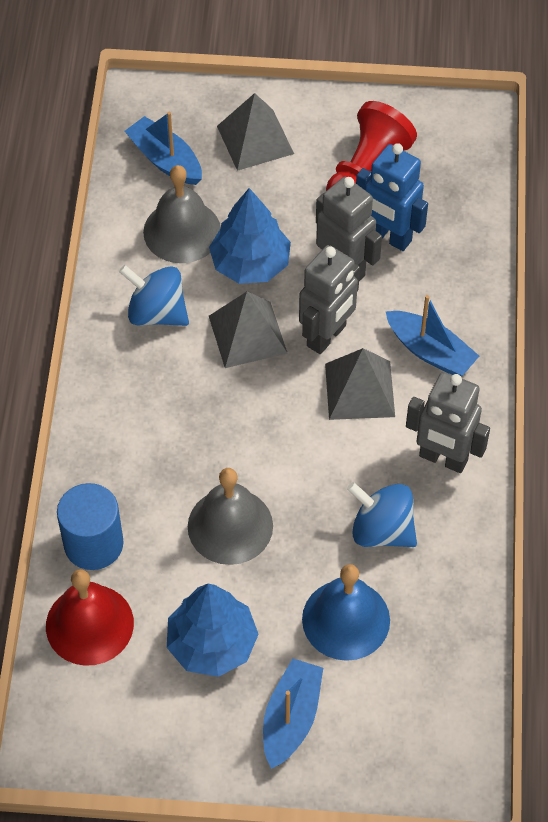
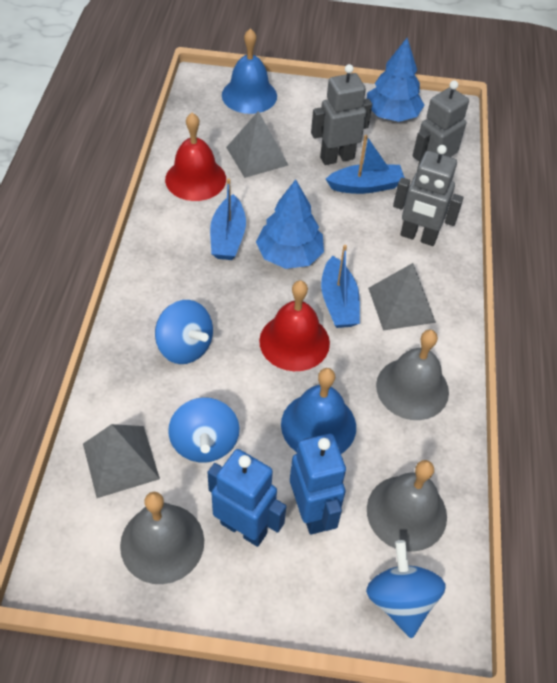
blue bell: [302,564,390,661] = 1 -> [222,28,277,114] [281,368,356,454] = 2
blue cylinder: [57,483,124,570] = 1 -> none = 0
blue robot: [356,143,428,251] = 1 -> [207,449,286,547] [290,434,346,535] = 2
blue spinning top: [119,265,189,326] [347,482,417,547] = 2 -> [155,300,213,364] [168,397,239,463] [366,540,446,638] = 3
grey bell: [143,165,221,263] [188,468,273,565] = 2 -> [120,492,204,584] [367,460,447,552] [376,330,449,420] = 3
red bell: [46,569,134,666] = 1 -> [165,113,226,201] [259,280,330,371] = 2
red pawn: [326,101,417,191] = 1 -> none = 0

